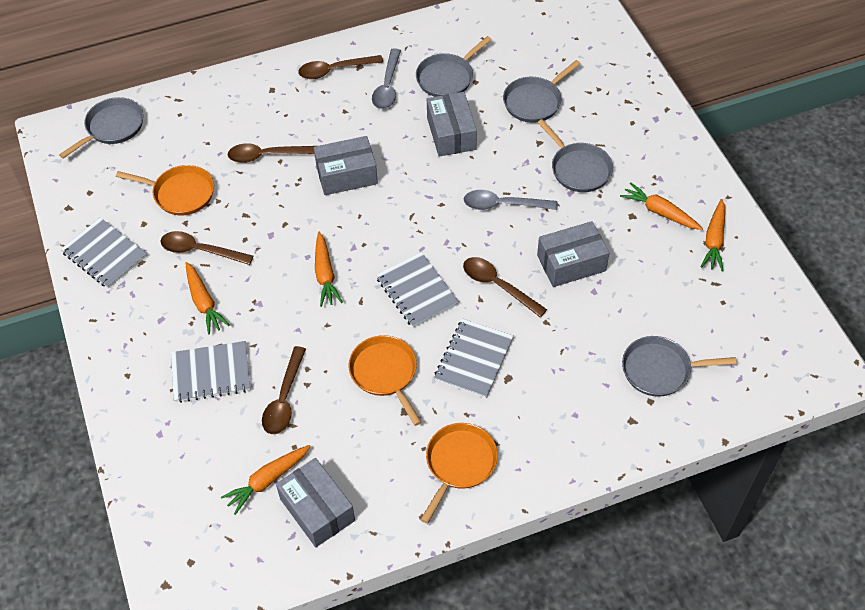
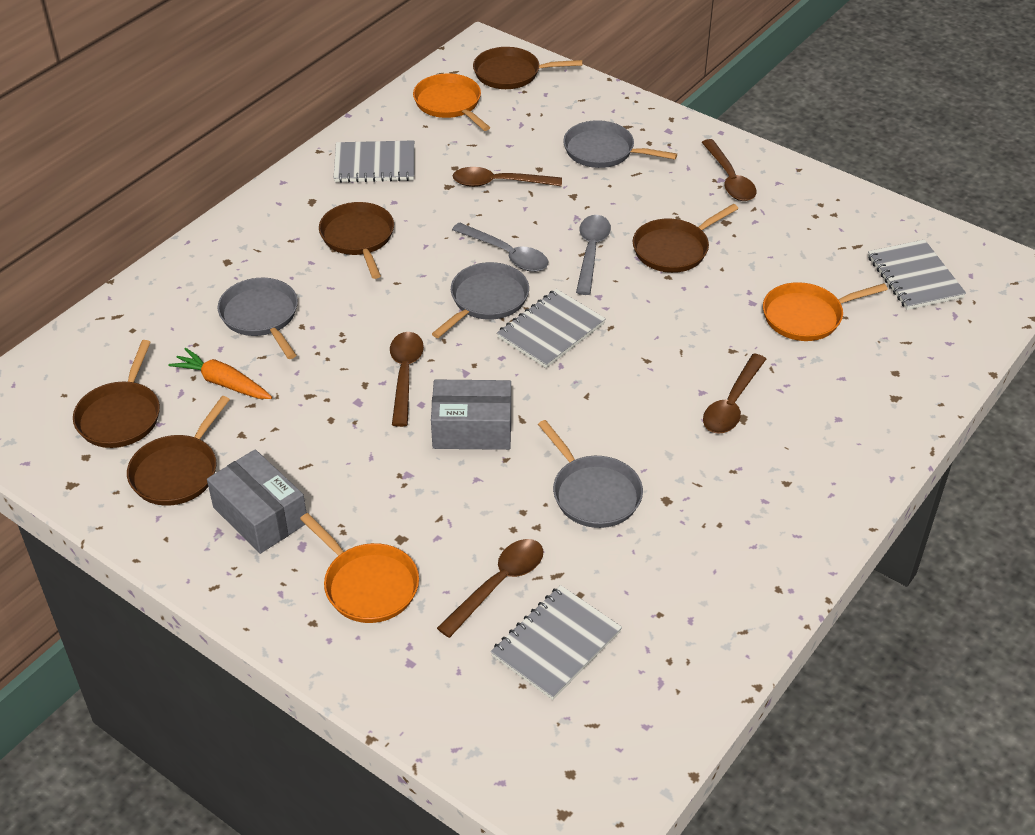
brown pan: none = 0 -> [73,340,160,448] [127,396,230,506] [319,202,394,279] [473,47,582,89] [633,204,738,273] = 5
grey box: [276,458,355,547] [314,136,378,195] [427,92,477,157] [537,221,609,287] = 4 -> [207,449,306,554] [431,380,511,450] = 2
grey pan: [59,97,143,159] [416,36,492,97] [503,60,581,123] [537,119,613,192] [622,336,736,397] = 5 -> [218,278,298,359] [432,262,529,338] [538,420,643,528] [563,120,677,168] = 4
orange carrot: [186,262,230,335] [221,445,311,515] [315,232,343,307] [620,182,703,230] [701,199,725,271] = 5 -> [169,348,272,399] = 1

